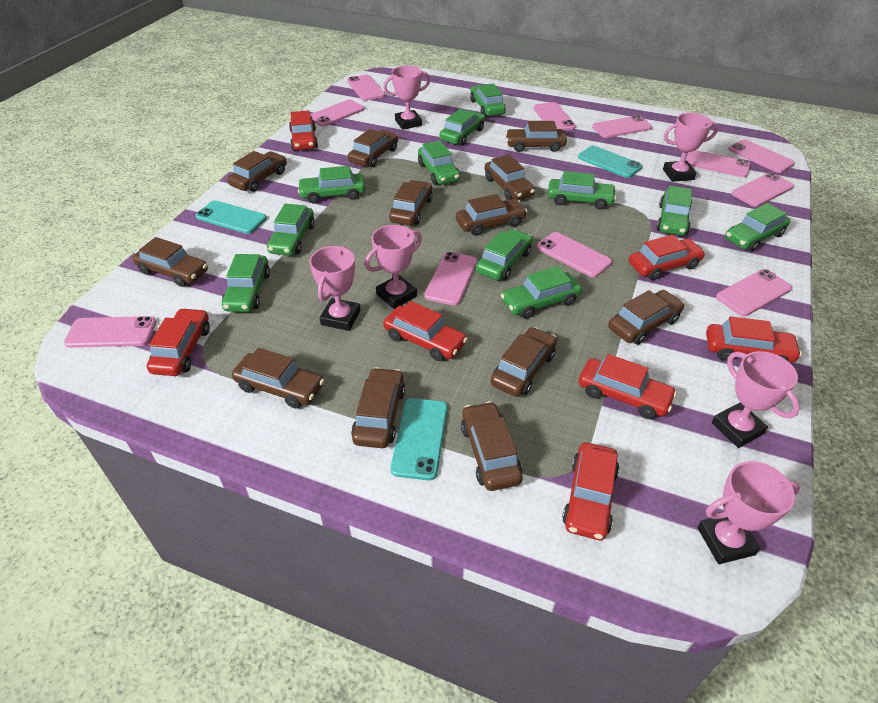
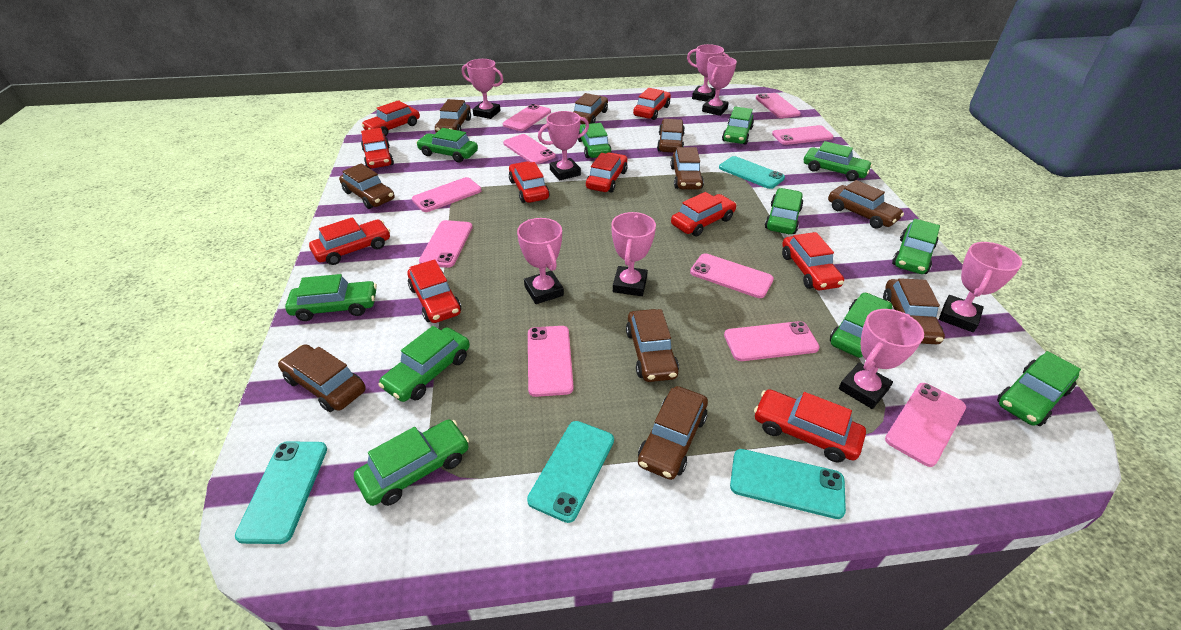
brown car: [132,237,208,287] [227,151,287,192] [232,348,324,409] [348,129,398,167] [351,367,405,448] [389,180,433,225] [456,194,527,236] [461,401,523,491] [484,155,535,200] [491,327,557,397] [505,121,567,152] [608,290,684,345] = 12 -> [278,344,366,412] [339,163,395,209] [435,99,471,133] [574,93,608,124] [626,309,679,382] [638,386,708,480] [657,119,685,153] [670,147,704,189] [828,180,904,229] [883,278,945,344] = 10
pink phone: [64,316,157,348] [310,99,364,126] [347,75,385,101] [424,252,477,306] [533,102,576,131] [537,232,612,278] [592,115,652,138] [685,150,751,177] [716,269,792,316] [728,139,795,173] [732,172,794,207] = 11 -> [412,177,482,212] [419,220,473,268] [503,104,551,131] [503,134,556,165] [528,326,574,397] [690,253,774,298] [724,321,820,361] [756,93,801,118] [772,125,833,145] [885,383,966,467] = 10
pink trophy: [309,246,360,331] [365,225,422,309] [383,66,431,130] [663,113,718,182] [697,461,800,564] [712,351,800,448] = 6 -> [462,59,503,119] [517,218,564,304] [538,111,589,181] [611,212,656,296] [687,44,729,101] [702,56,737,116] [839,309,924,409] [939,242,1022,332] = 8
red car: [147,308,210,376] [289,110,318,150] [383,301,468,361] [562,442,619,540] [579,354,677,419] [629,235,705,280] [706,316,802,362] = 7 -> [309,217,390,265] [361,100,420,136] [361,128,394,169] [408,259,461,323] [509,161,550,203] [586,152,628,192] [633,88,671,120] [671,192,737,237] [754,389,866,462] [782,232,844,290] = 10
turquoise phone: [195,200,267,234] [390,398,448,480] [578,146,642,178] = 3 -> [235,441,327,544] [527,421,614,523] [719,156,785,189] [730,449,846,519] = 4

